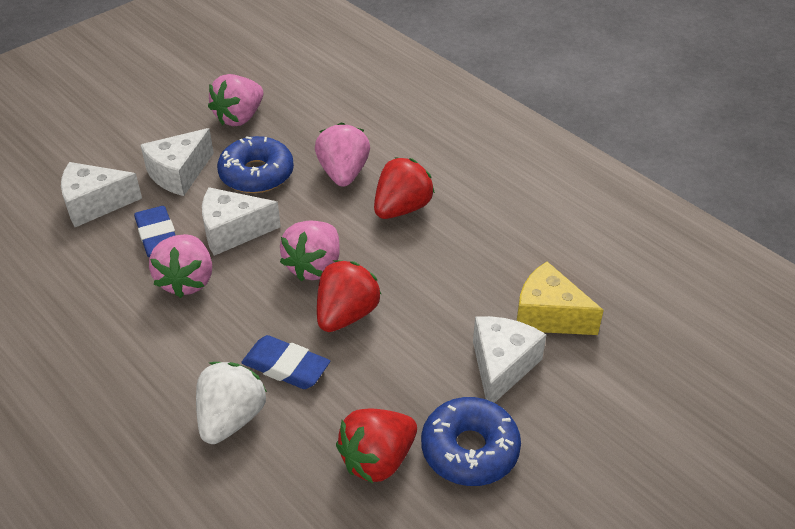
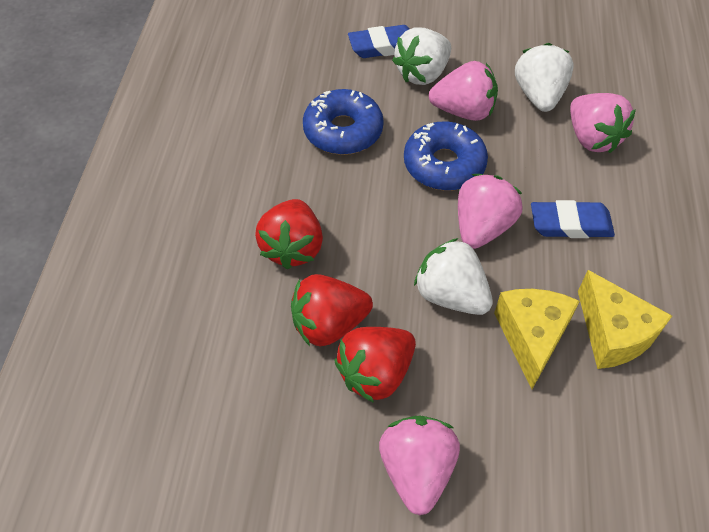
white cheese: [61,162,142,227] [141,128,214,196] [202,187,281,256] [473,316,547,403] = 4 -> none = 0
white strawberry: [196,362,267,444] = 1 -> [392,28,451,85] [414,238,493,315] [515,43,574,112] = 3
yellow cheese: [517,262,604,335] = 1 -> [494,289,580,389] [578,270,672,369] = 2

